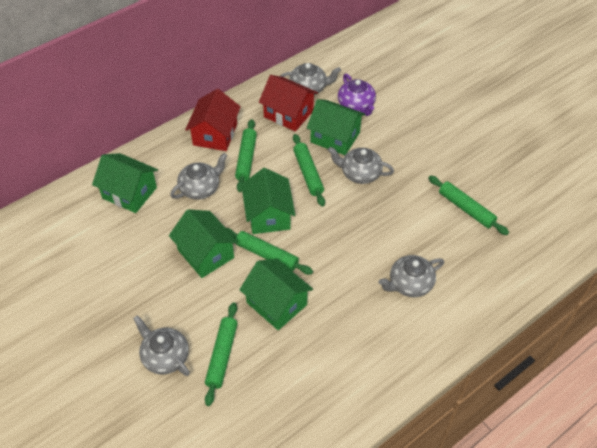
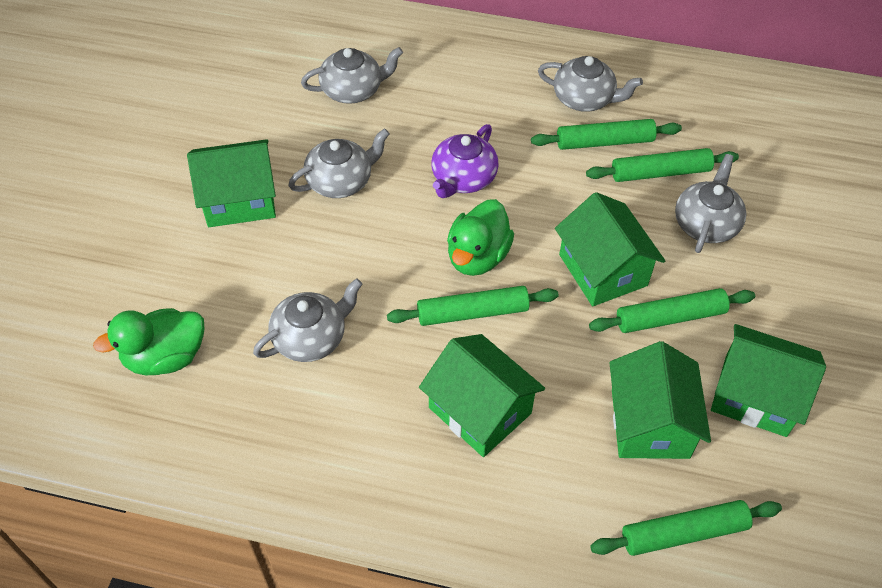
green duck: none = 0 -> [93,308,204,375] [447,199,514,276] = 2
red house: [185,89,241,151] [259,75,318,132] = 2 -> none = 0

